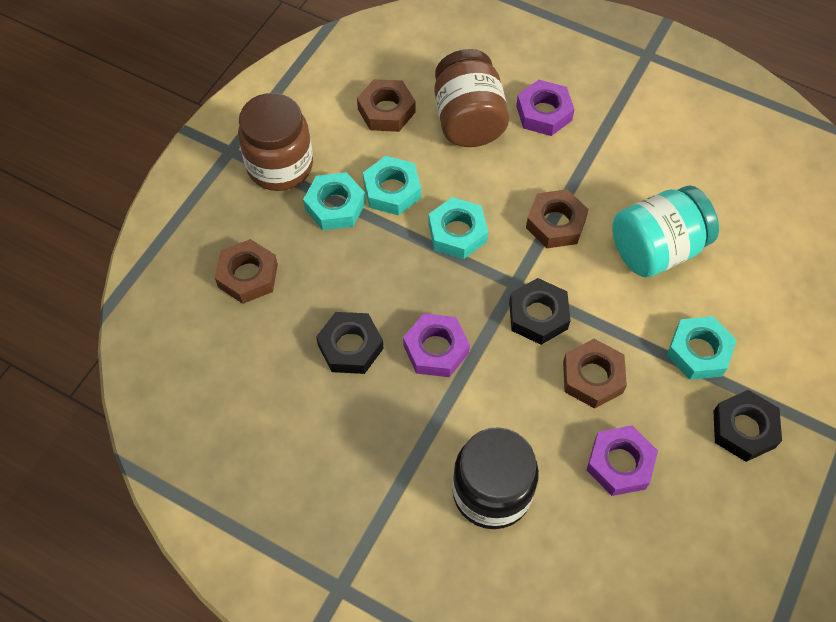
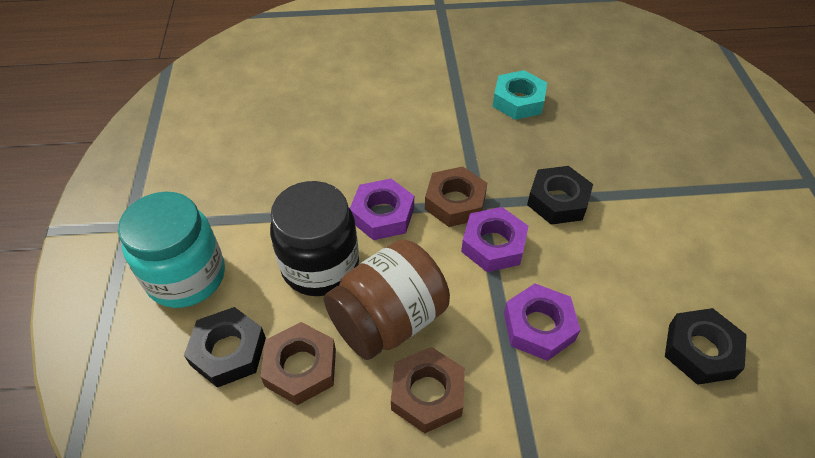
brown jar: [238,93,313,191] [434,49,509,147] = 2 -> [324,239,450,360] = 1
brown nut: [215,239,278,304] [357,79,415,132] [526,189,589,248] [563,339,627,408] = 4 -> [260,322,336,405] [391,347,465,433] [425,166,487,227] = 3
turquoise nut: [303,172,366,230] [363,156,421,215] [428,197,488,259] [667,316,737,380] = 4 -> [493,70,547,120] = 1

